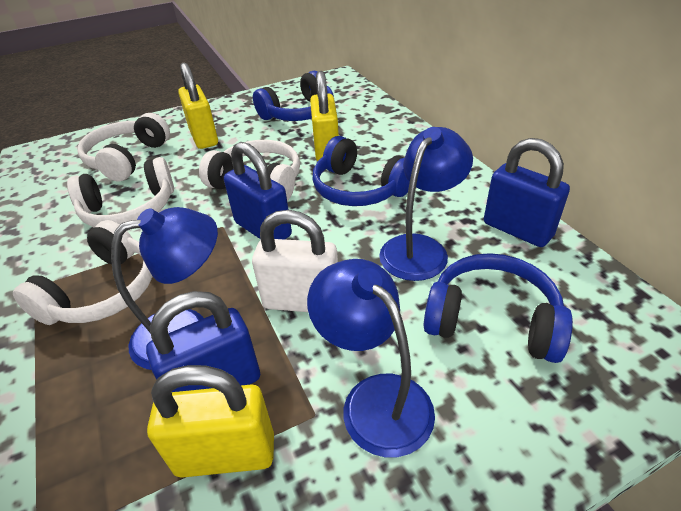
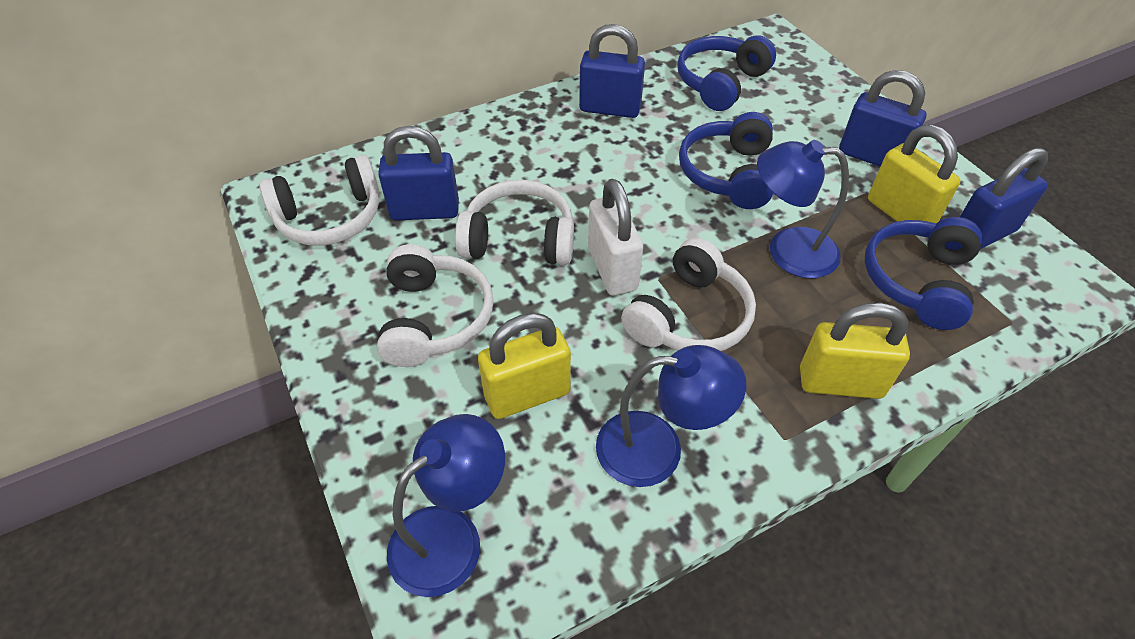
blue padlock: [146,291,260,392] [224,142,292,239] [484,138,570,247] = 3 -> [378,126,459,221] [579,24,645,118] [839,70,927,167] [960,148,1048,249] = 4

